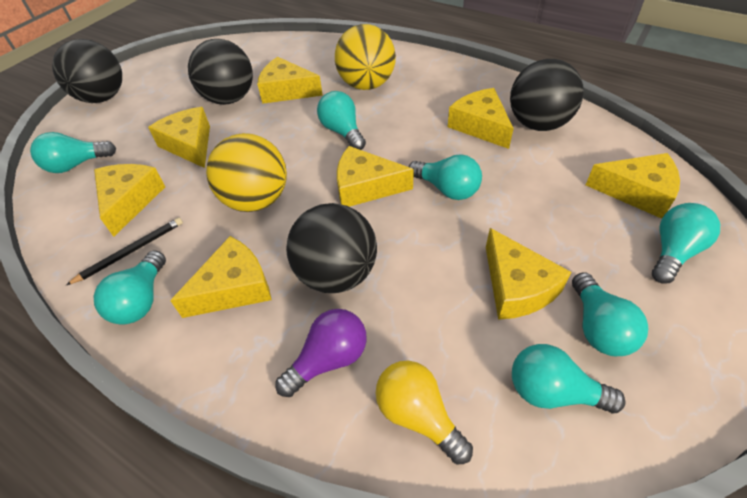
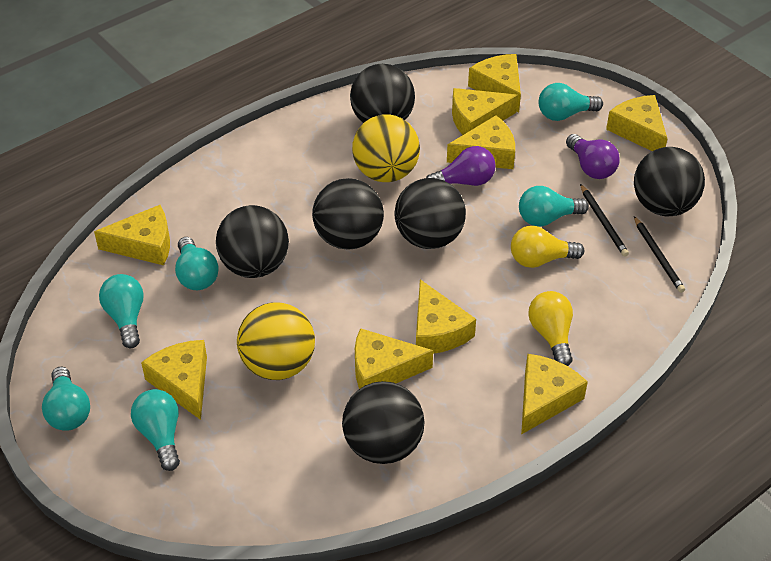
black ball: [52,39,122,103] [188,39,253,105] [286,203,377,293] [510,59,584,131] = 4 -> [216,205,289,278] [312,178,384,250] [342,381,425,464] [350,64,415,123] [395,178,466,249] [634,147,705,216] = 6
black pencil: [66,218,183,285] = 1 -> [580,184,629,257] [634,216,685,293] = 2
purple light bulb: [275,309,367,397] = 1 -> [426,146,496,186] [566,134,620,179] = 2
turquoise light bulb: [30,132,116,173] [93,250,166,325] [317,91,366,150] [408,154,482,200] [512,344,625,413] [572,272,649,356] [652,203,720,284] = 7 -> [42,367,90,431] [99,274,144,348] [131,389,180,471] [175,237,219,290] [519,186,589,227] [539,83,603,121] = 6
yellow cheese: [94,164,165,237] [148,107,210,168] [170,236,272,318] [257,57,323,104] [337,146,414,207] [448,88,514,149] [486,228,571,320] [586,153,680,219] = 8 -> [94,205,170,265] [141,340,207,420] [355,328,433,389] [416,279,476,354] [447,115,515,169] [452,88,518,135] [468,54,521,113] [521,354,588,435] [606,95,667,151] = 9
yellow light bulb: [375,361,473,465] = 1 -> [511,226,584,268] [528,291,573,366] = 2

